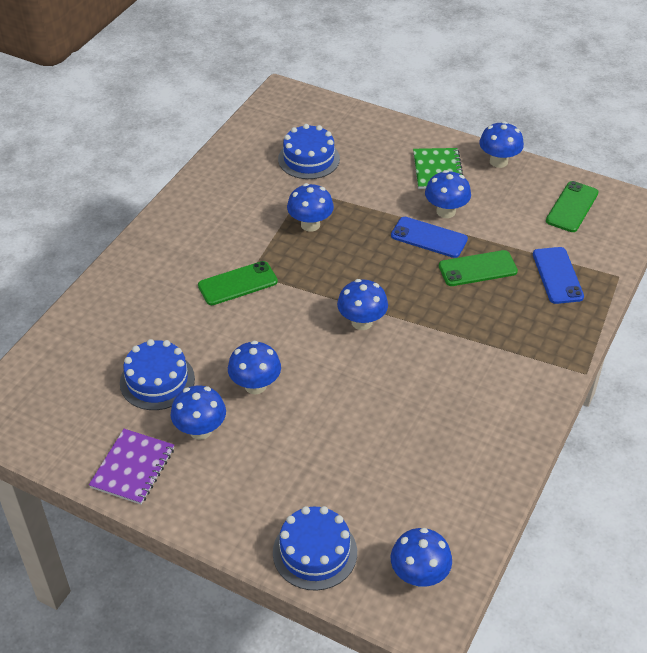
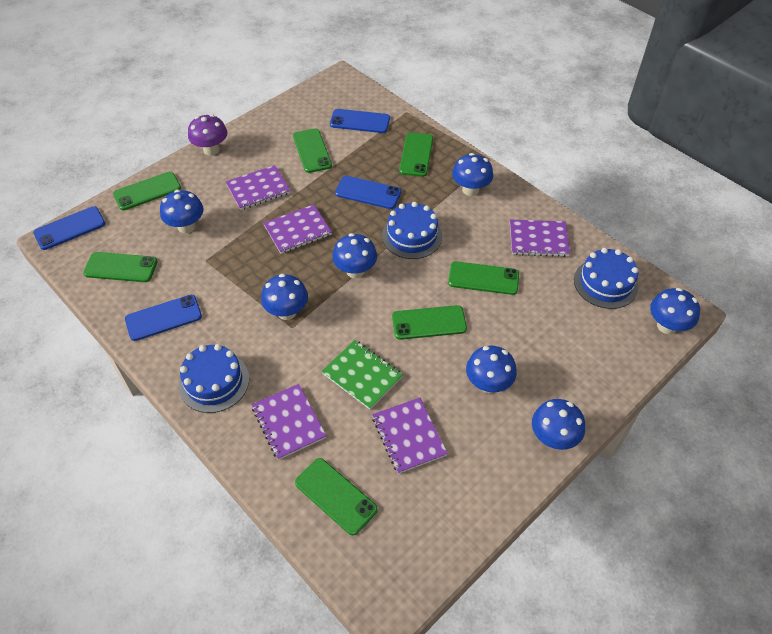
blue phone: [391,217,468,258] [533,247,584,304] = 2 -> [33,206,105,250] [125,295,202,341] [330,109,390,133] [335,176,401,209] = 4
green phone: [198,261,278,305] [439,250,518,286] [546,181,599,232] = 3 -> [83,252,158,282] [113,172,181,210] [293,128,332,173] [295,458,378,535] [392,305,467,340] [399,132,433,177] [448,261,519,295] = 7
purple mushroom: none = 0 -> [188,114,227,156] = 1
purple notebook: [89,429,174,505] = 1 -> [226,165,290,210] [252,384,326,460] [263,205,332,254] [372,398,448,474] [510,220,570,257] = 5

